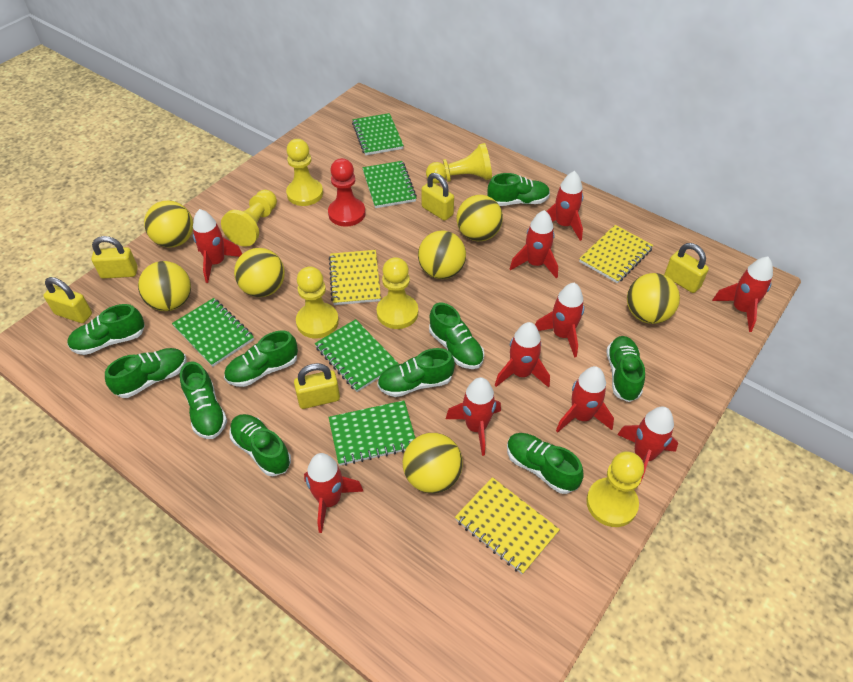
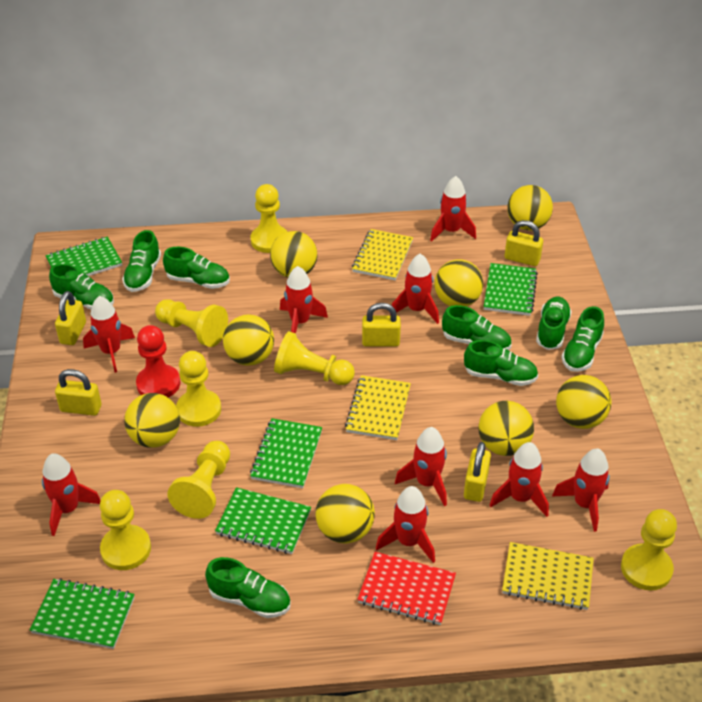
green shoe: [67,304,145,355] [105,348,186,398] [180,361,227,439] [224,330,298,387] [230,414,291,476] [377,348,455,397] [429,303,484,369] [488,173,550,206] [507,433,584,494] [606,336,645,402] = 10 -> [49,264,114,309] [122,230,161,292] [163,247,230,289] [205,557,291,618] [442,305,511,350] [464,340,538,386] [536,297,572,350] [562,306,604,372] = 8
red notebook: none = 0 -> [357,552,456,625] = 1
red rocket: [193,209,242,283] [304,453,364,533] [446,377,501,456] [495,322,550,388] [510,210,558,279] [535,283,584,358] [546,171,583,241] [556,366,614,433] [617,407,678,485] [712,257,773,332] = 10 -> [42,453,101,536] [83,296,135,373] [280,266,328,334] [376,486,435,563] [390,254,439,324] [395,427,447,506] [430,176,476,242] [490,442,549,517] [552,448,610,532] = 9
yellow ball: [138,261,191,311] [144,200,193,248] [234,248,285,297] [403,433,463,493] [418,230,466,279] [457,195,503,241] [627,273,680,324] = 7 -> [124,393,180,448] [223,315,274,366] [270,231,317,277] [316,484,375,544] [435,259,483,307] [478,401,534,456] [507,185,553,230] [556,375,612,429] = 8
yellow pawn: [221,190,277,247] [286,139,323,206] [296,267,339,338] [377,257,418,329] [426,143,492,184] [586,451,644,527] = 6 -> [100,490,151,570] [155,299,228,347] [167,441,230,519] [176,351,221,427] [250,184,287,253] [274,331,355,385] [621,509,677,591] = 7

